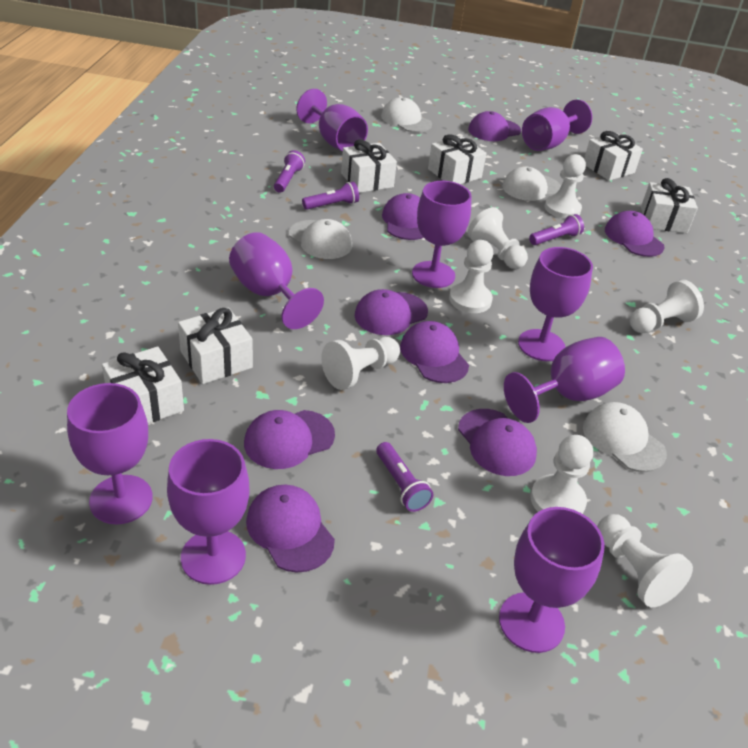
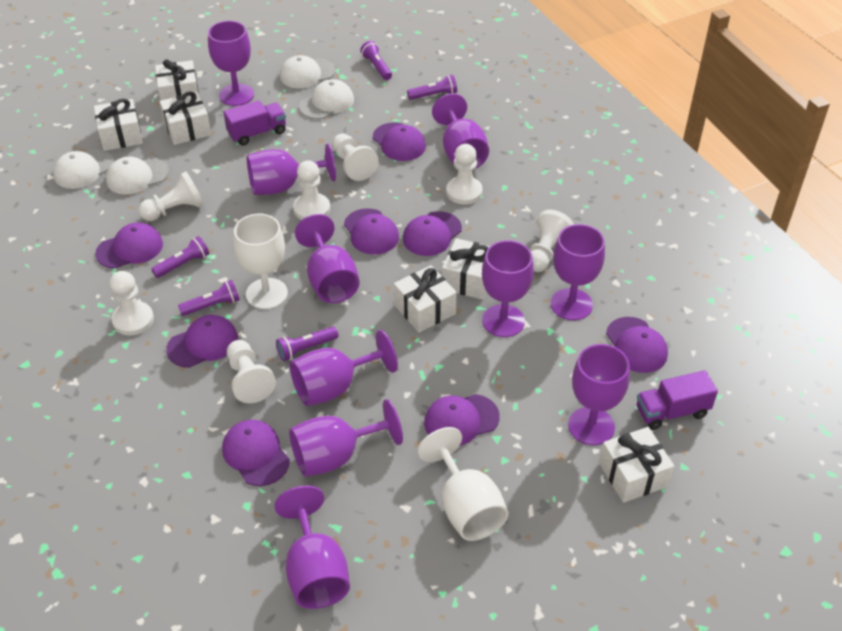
purple flashlight: [274,150,305,192] [302,182,359,210] [376,442,433,512] [529,214,584,245] = 4 -> [152,236,209,278] [178,280,240,316] [276,327,339,361] [360,41,392,80] [407,75,457,100] = 5
purple goblet: [67,383,153,524] [167,439,250,585] [229,232,324,329] [297,89,368,151] [412,181,471,288] [499,507,605,653] [504,337,625,423] [518,247,593,361] [522,99,592,151] = 9 -> [208,21,254,106] [247,143,336,195] [274,485,350,609] [289,399,403,477] [290,330,398,406] [295,214,360,303] [432,93,489,169] [482,240,534,337] [551,224,605,320] [568,344,630,445] = 10
purple truck: none = 0 -> [224,100,286,145] [637,370,718,430] = 2
white goblet: none = 0 -> [234,214,288,309] [418,427,508,541] = 2

